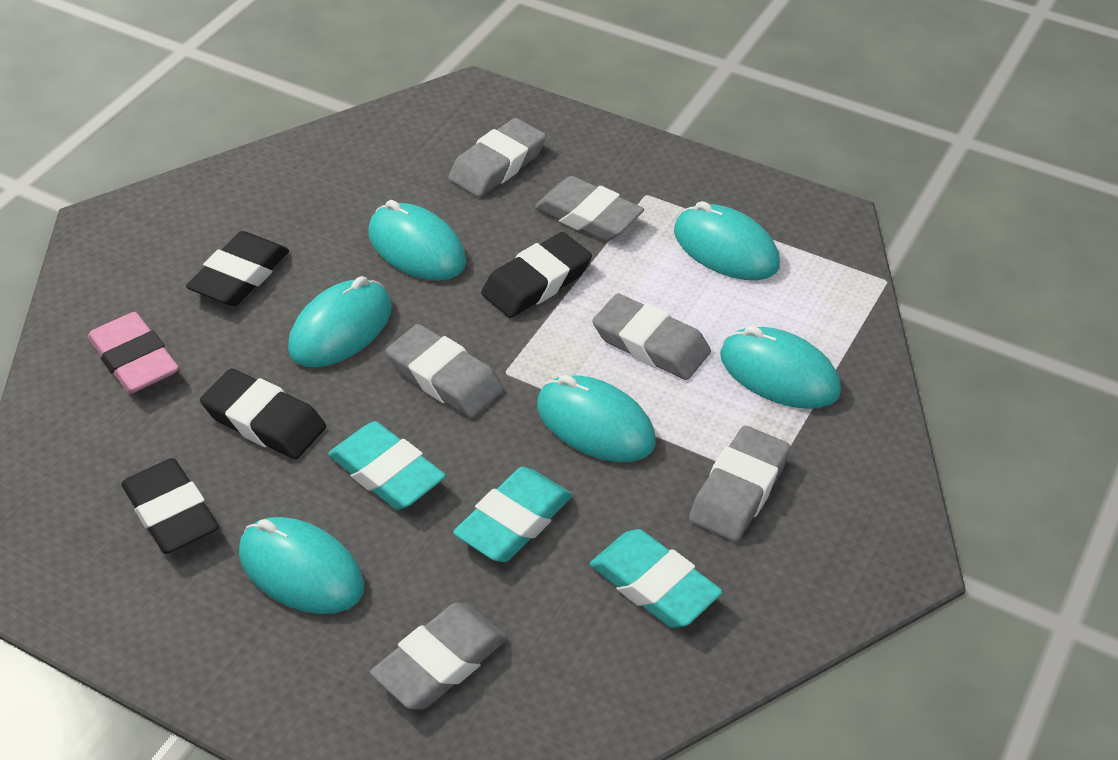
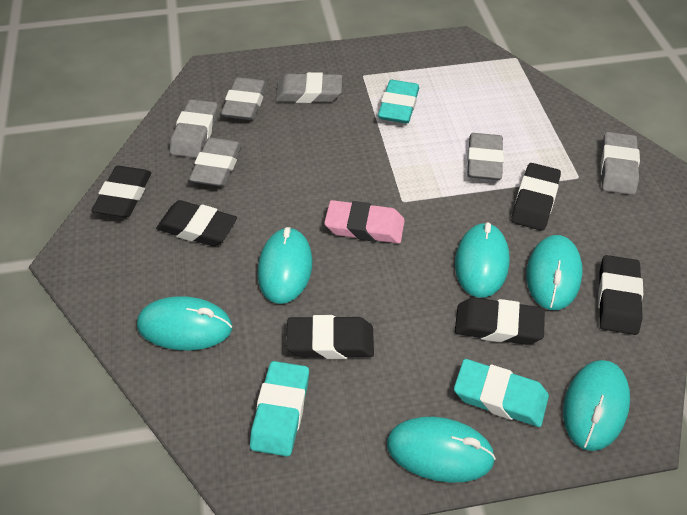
black eraser: [121,458,219,554] [186,231,289,306] [200,369,326,459] [481,232,592,318] = 4 -> [91,166,152,217] [156,200,237,246] [286,315,374,359] [455,297,545,345] [511,163,561,231] [598,255,643,335] = 6

